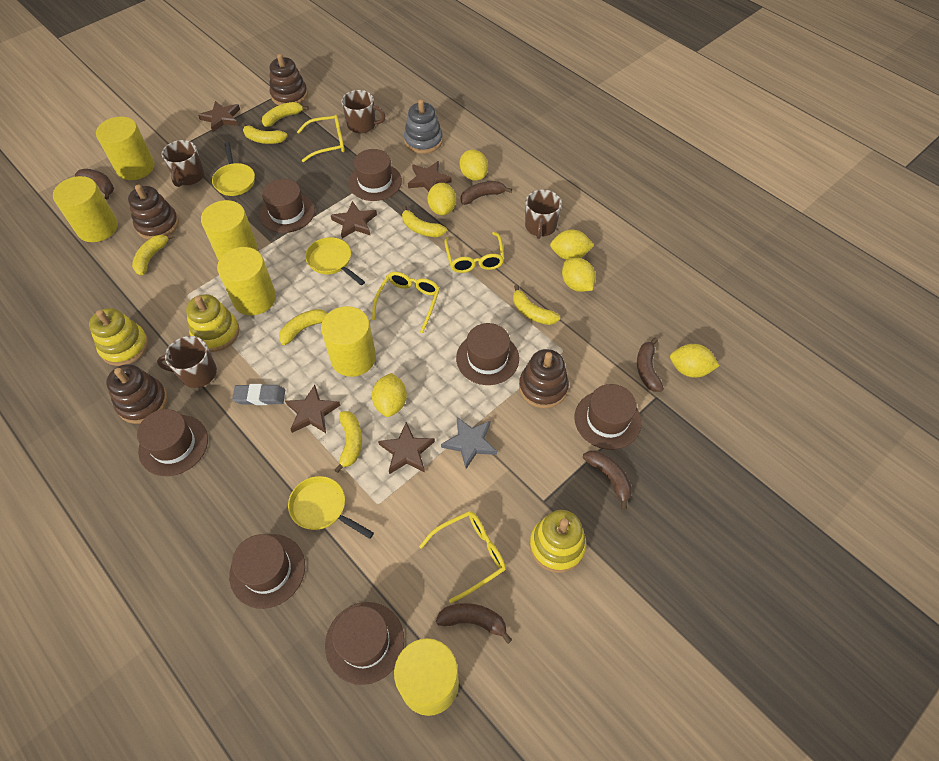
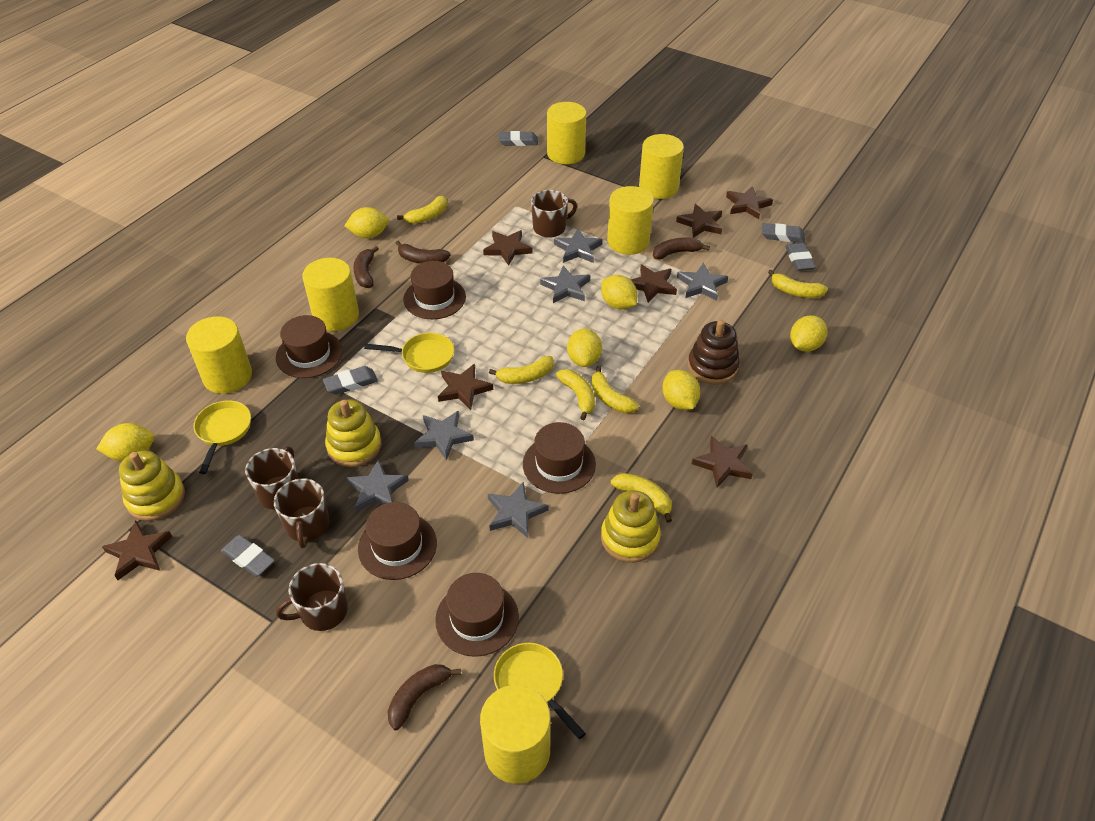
brown banana: [75,169,114,200] [436,603,512,644] [461,181,512,205] [583,450,632,510] [637,337,664,392] = 5 -> [353,246,379,288] [387,664,461,730] [395,241,450,264] [653,237,710,260] = 4
brown hat: [137,409,208,476] [229,534,305,609] [259,179,315,233] [325,602,404,685] [348,149,402,201] [456,323,519,385] [574,384,641,450] = 7 -> [276,315,343,378] [358,502,437,580] [403,261,466,319] [435,573,519,657] [523,422,596,494] = 5
brown stacking toy: [106,364,168,424] [128,185,179,240] [270,54,308,106] [519,349,569,408] = 4 -> [688,320,740,385] = 1
brown star: [198,101,240,132] [285,385,341,433] [331,201,377,238] [378,422,435,474] [408,161,452,192] = 5 -> [102,521,172,580] [438,364,493,410] [483,230,532,266] [631,264,677,303] [676,204,722,238] [692,436,753,488] [726,186,773,219] = 7
grey eraser: [232,384,285,405] = 1 -> [221,535,275,577] [323,366,378,395] [499,131,538,146] [762,223,805,243] [785,243,816,271] = 5
grey stacking toy: [404,99,443,154] = 1 -> none = 0
grey star: [441,417,497,469] = 1 -> [346,459,409,512] [414,411,474,461] [488,482,548,538] [540,265,590,303] [554,228,603,263] [677,263,728,301] = 6
yellow banana: [132,233,175,275] [242,123,288,144] [262,102,309,127] [279,309,328,345] [334,411,362,473] [402,206,447,237] [513,285,560,325] = 7 -> [397,196,447,224] [489,356,554,384] [556,369,595,420] [591,366,639,413] [611,473,672,523] [768,270,828,298] = 6
yellow glasses: [297,115,345,162] [372,272,440,333] [419,511,506,603] [444,232,505,273] = 4 -> none = 0

